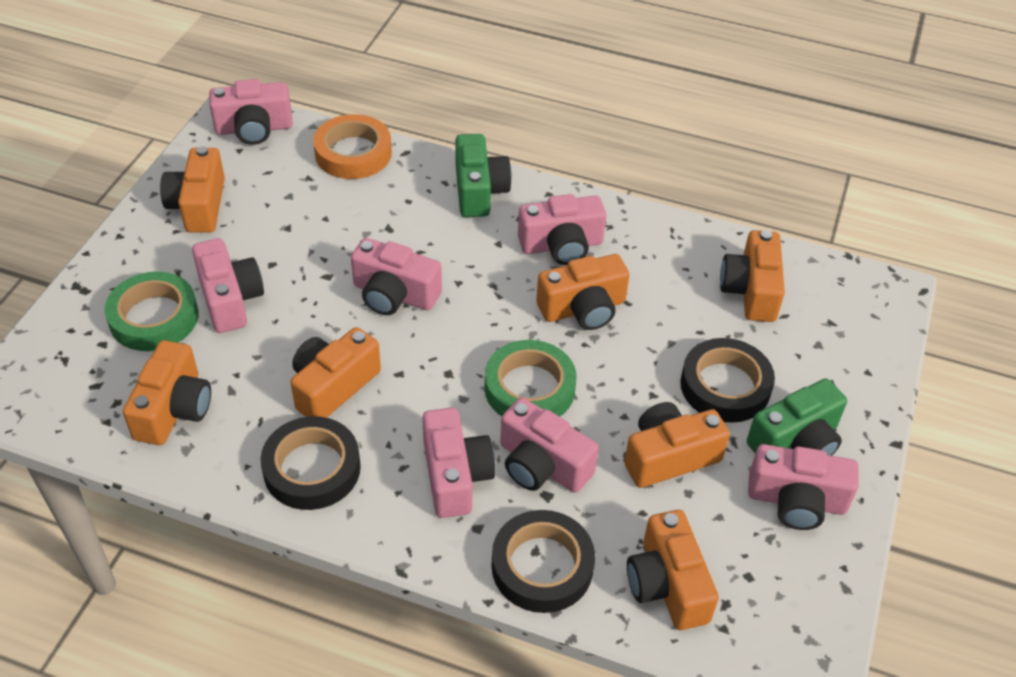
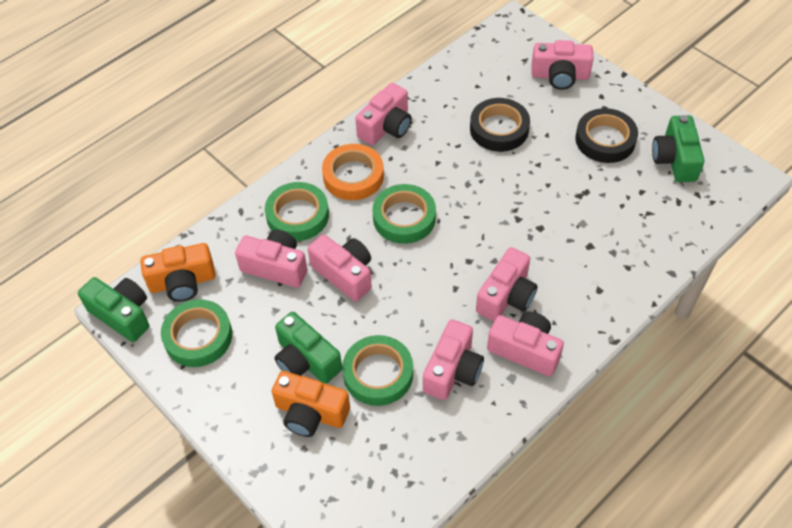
black tape: [261,416,361,510] [492,510,595,613] [680,338,775,423] = 3 -> [470,98,530,152] [575,108,638,163] = 2
green camera: [455,134,512,217] [747,378,847,456] = 2 -> [78,277,149,342] [274,312,342,384] [652,115,704,182] = 3
green tape: [104,272,199,351] [485,340,577,417] = 2 -> [161,299,232,367] [265,182,329,241] [342,335,413,406] [372,184,436,244] = 4
orange camera: [123,340,211,445] [160,146,225,233] [291,327,381,418] [536,254,629,330] [624,402,730,488] [627,510,719,630] [720,230,785,322] = 7 -> [140,243,216,302] [272,371,350,437] = 2

